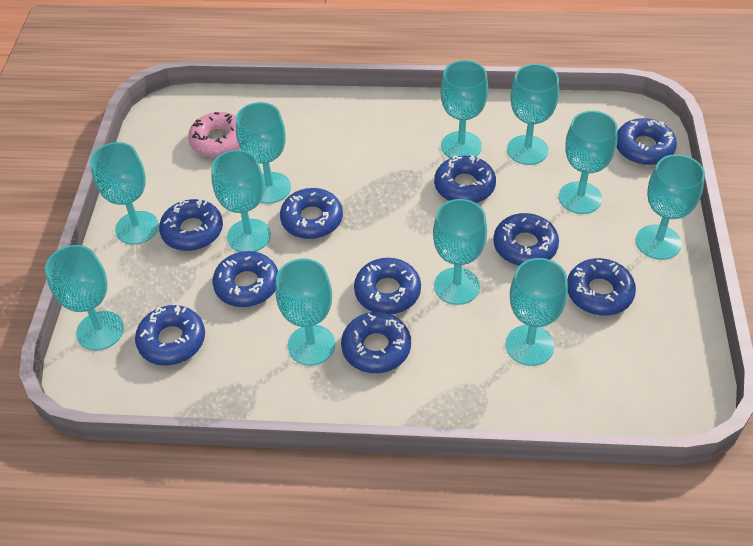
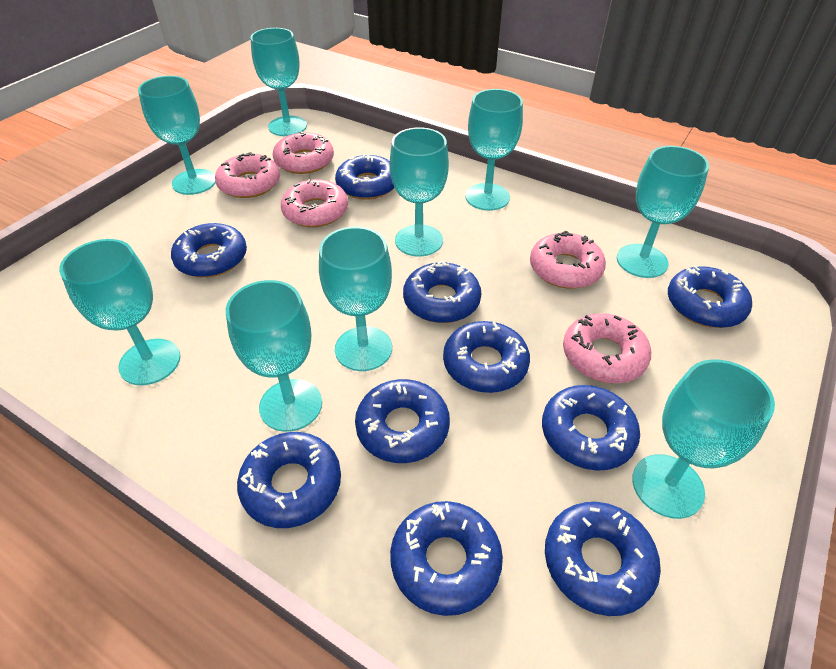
pink donut: [188,112,240,157] = 1 -> [215,152,280,198] [273,131,334,174] [281,179,348,227] [530,231,606,289] [563,313,651,383] = 5
turquoise goblet: [45,245,124,351] [90,142,159,245] [211,150,271,252] [236,102,291,204] [275,259,335,365] [433,199,487,305] [440,60,488,158] [506,258,568,366] [507,64,559,165] [559,111,618,214] [636,154,705,260] = 11 -> [59,239,180,385] [138,76,216,195] [226,280,322,432] [250,28,307,136] [319,227,392,371] [390,127,449,256] [465,89,523,211] [617,146,709,278] [632,359,775,519] = 9

